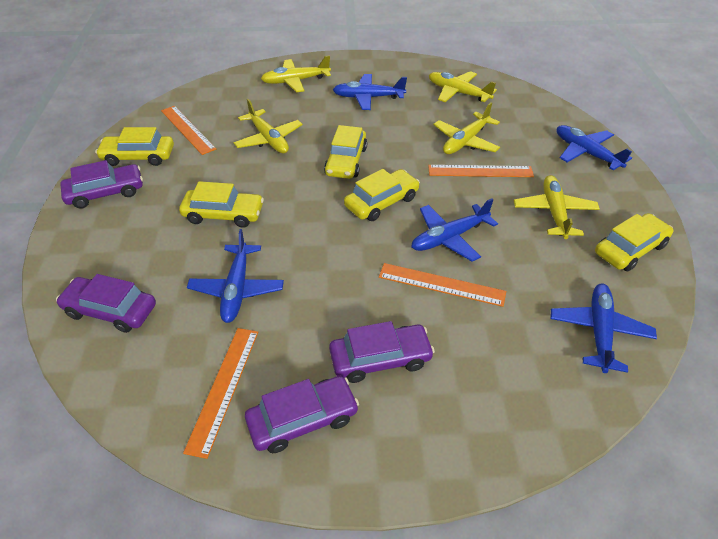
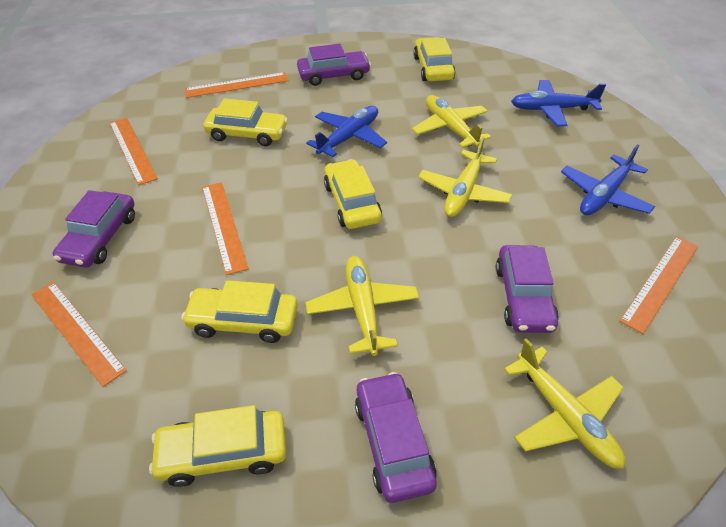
blue plane: [187,229,284,323] [333,74,407,110] [411,198,498,262] [550,284,657,373] [556,125,632,170] = 5 -> [306,106,387,157] [511,80,606,126] [561,144,655,215] = 3
orange ruler: [161,106,216,155] [183,328,258,459] [379,263,506,307] [428,165,534,177] = 4 -> [31,282,127,387] [109,117,158,185] [185,72,289,98] [202,182,249,275] [620,236,698,334] = 5
yellow plane: [233,99,303,153] [261,55,331,93] [429,71,497,102] [434,102,500,154] [513,175,600,239] = 5 -> [306,256,419,356] [412,95,491,148] [418,137,512,217] [504,338,625,469] = 4

